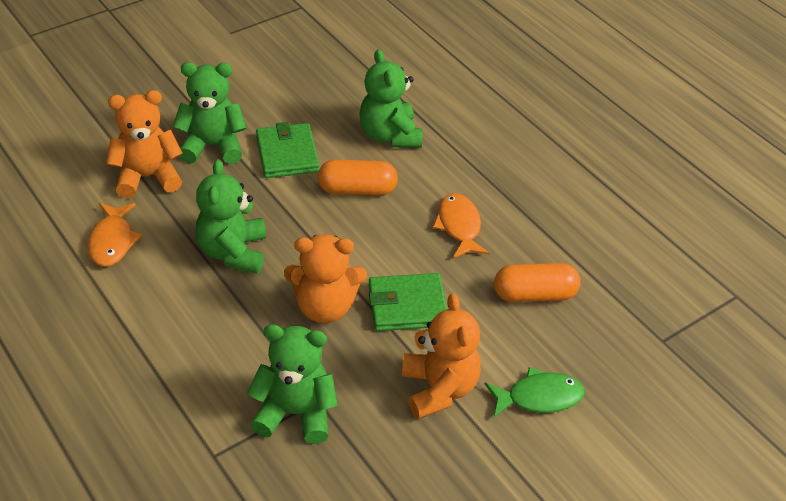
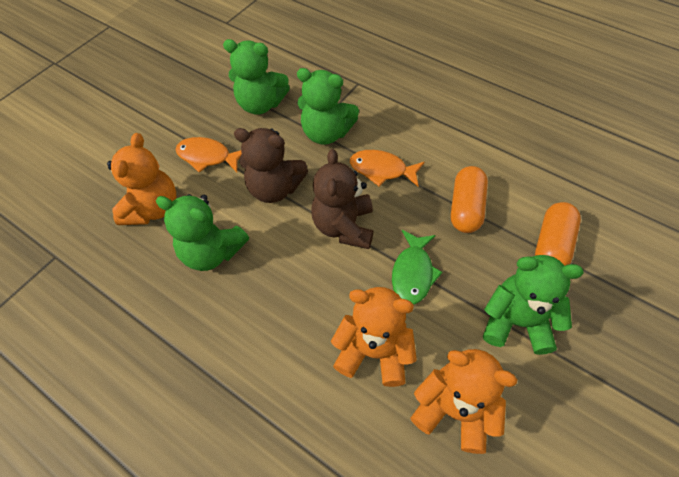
brown teddy bear: none = 0 -> [234,128,308,203] [311,149,373,249] = 2
green wallet: [256,122,320,178] [369,273,447,331] = 2 -> none = 0

